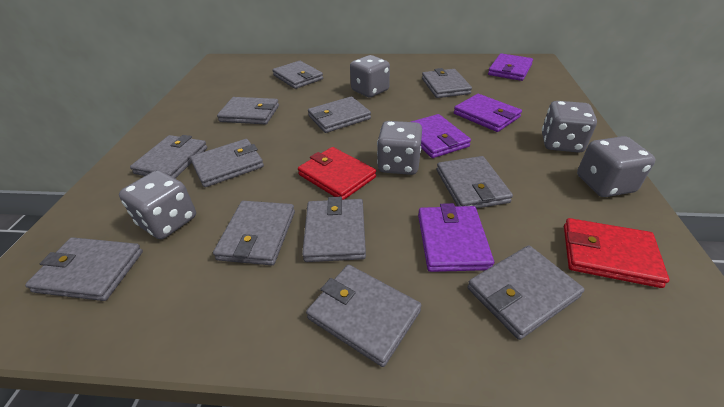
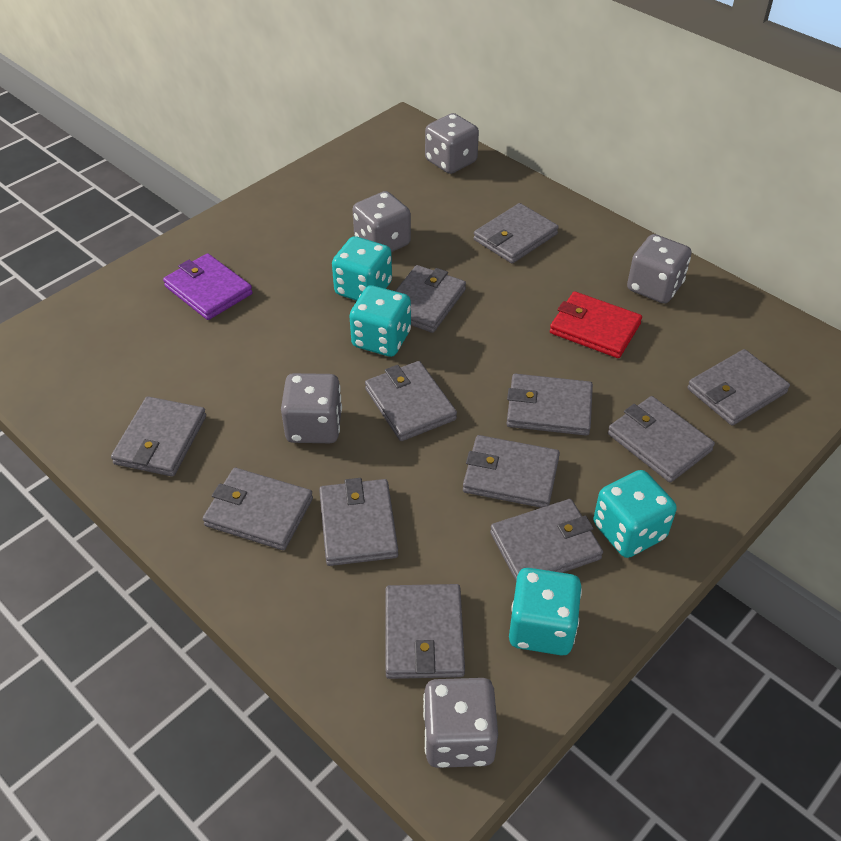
purple wallet: [411,114,471,158] [418,203,494,272] [454,94,522,132] [488,53,533,81] = 4 -> [163,253,253,320] = 1
red wallet: [298,147,376,200] [564,218,669,288] = 2 -> [550,291,642,358] = 1
turquoise dice: none = 0 -> [332,236,392,301] [350,285,411,357] [509,568,582,656] [593,470,677,558] = 4

